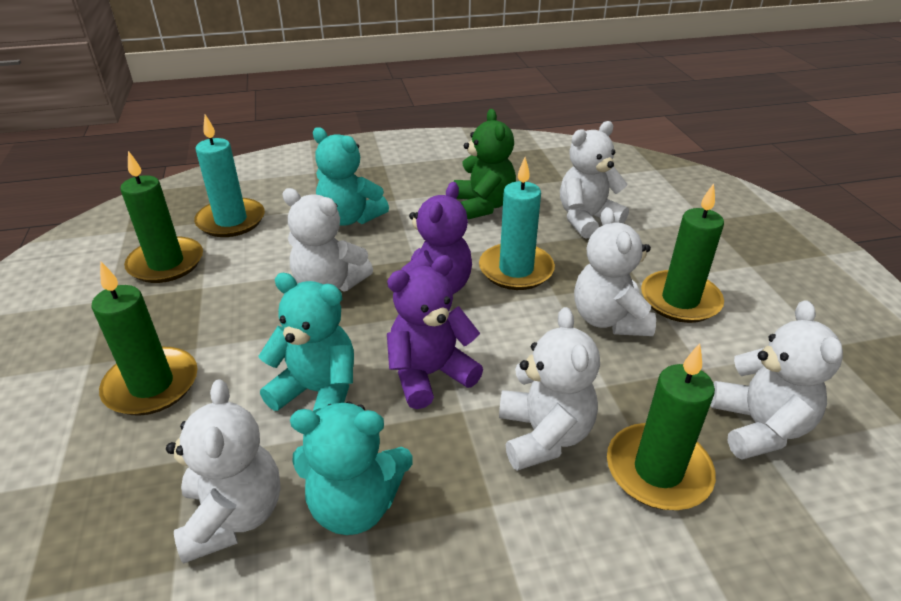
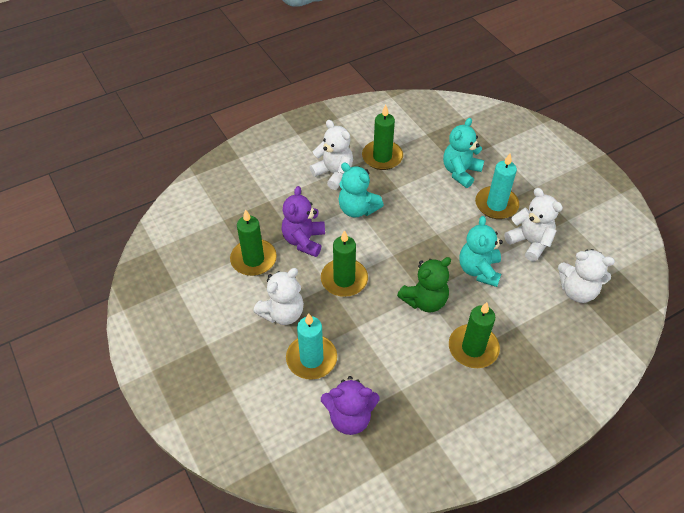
white teddy bear: [166,379,281,564] [282,188,373,291] [499,307,600,471] [560,121,629,238] [574,207,656,336] [710,300,843,460] = 6 -> [253,268,304,325] [310,120,353,190] [505,188,563,261] [558,249,615,303] = 4

